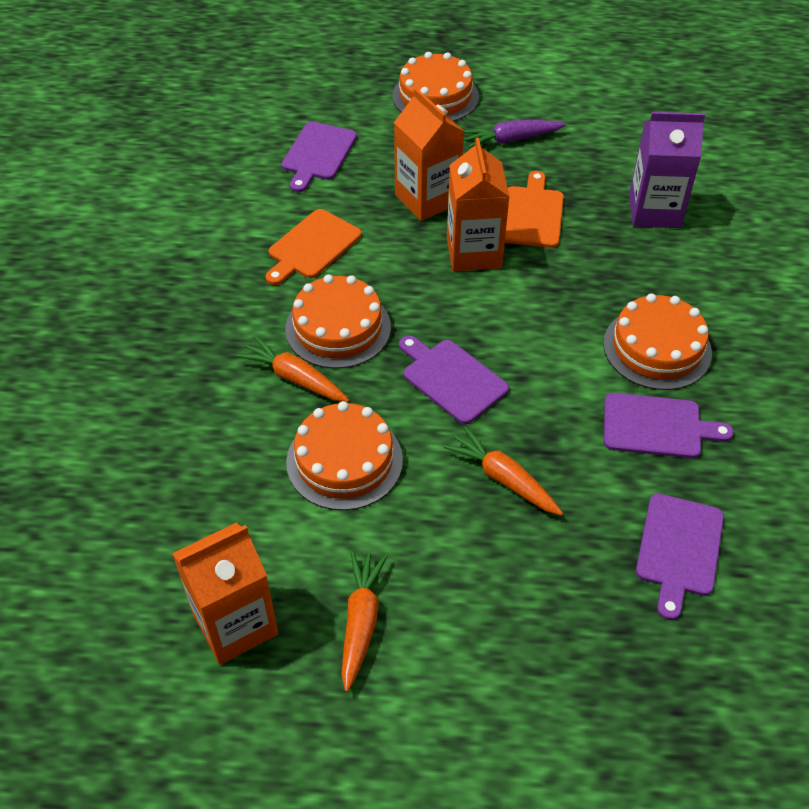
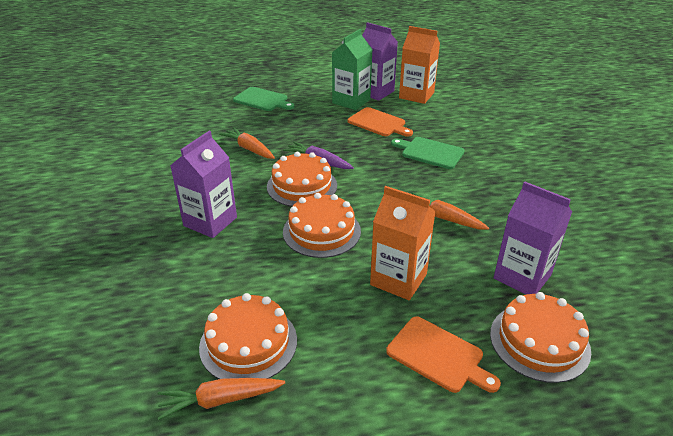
green carton: none = 0 -> [332,29,373,110] = 1
green cutting board: none = 0 -> [233,87,294,111] [391,137,465,169] = 2
orange carton: [172,523,279,665] [394,88,464,221] [447,138,510,271] = 3 -> [370,186,436,300] [399,26,440,104] = 2
purple carton: [629,112,705,228] = 1 -> [170,131,237,238] [362,22,398,101] [494,181,572,295] = 3
purple cutting board: [281,122,357,192] [399,335,509,424] [604,393,734,458] [636,493,724,620] = 4 -> none = 0

